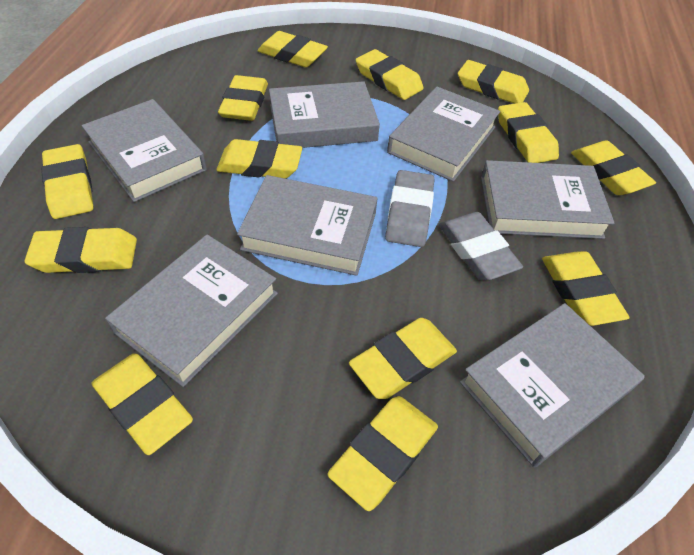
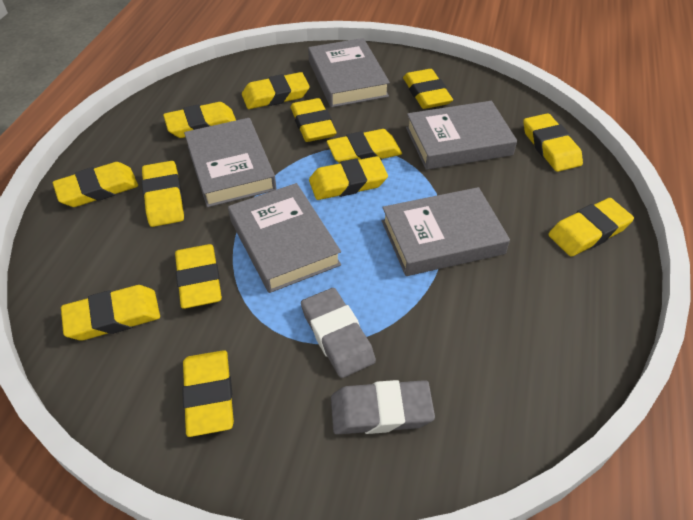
grey book: [82,99,207,202] [105,234,278,387] [237,175,378,276] [269,81,380,148] [387,87,500,182] [460,303,645,467] [481,160,614,239] = 7 -> [184,118,276,207] [228,183,341,293] [308,38,390,108] [382,187,510,276] [406,101,517,170] = 5

